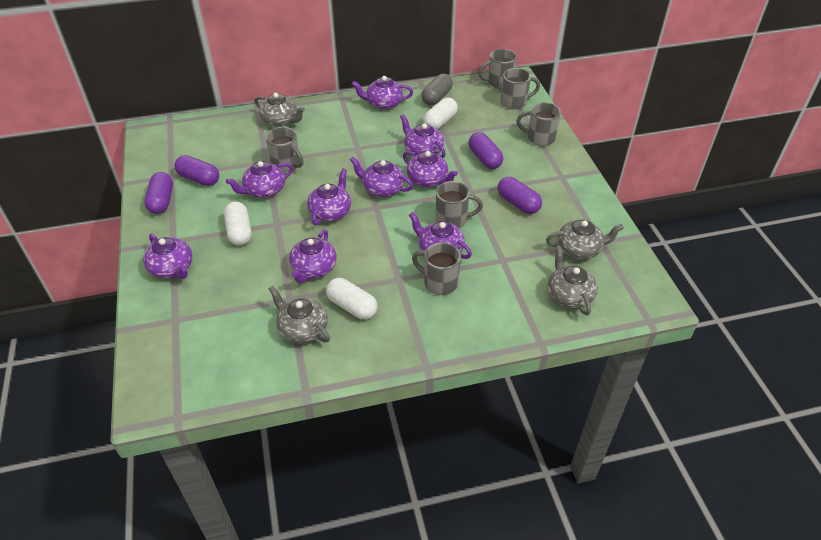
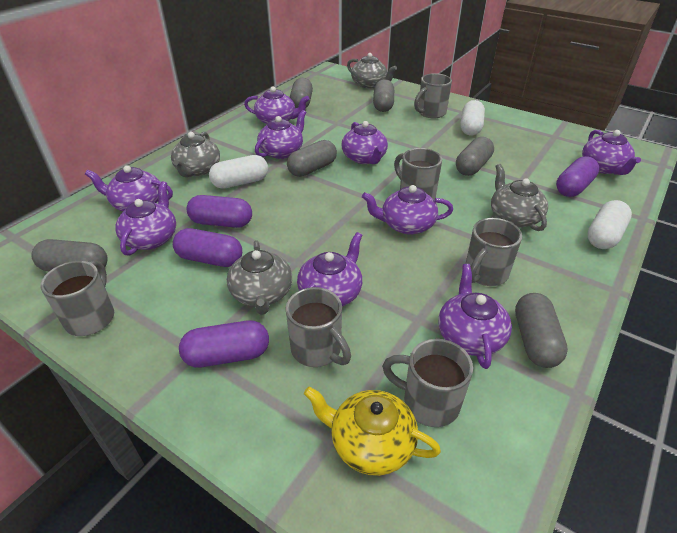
grey capsule: [422,74,453,105] = 1 -> [31,239,107,271] [287,140,337,177] [290,78,313,109] [373,79,394,112] [456,137,494,176] [515,293,568,368] = 6
yellow teapot: none = 0 -> [304,387,441,476] = 1

